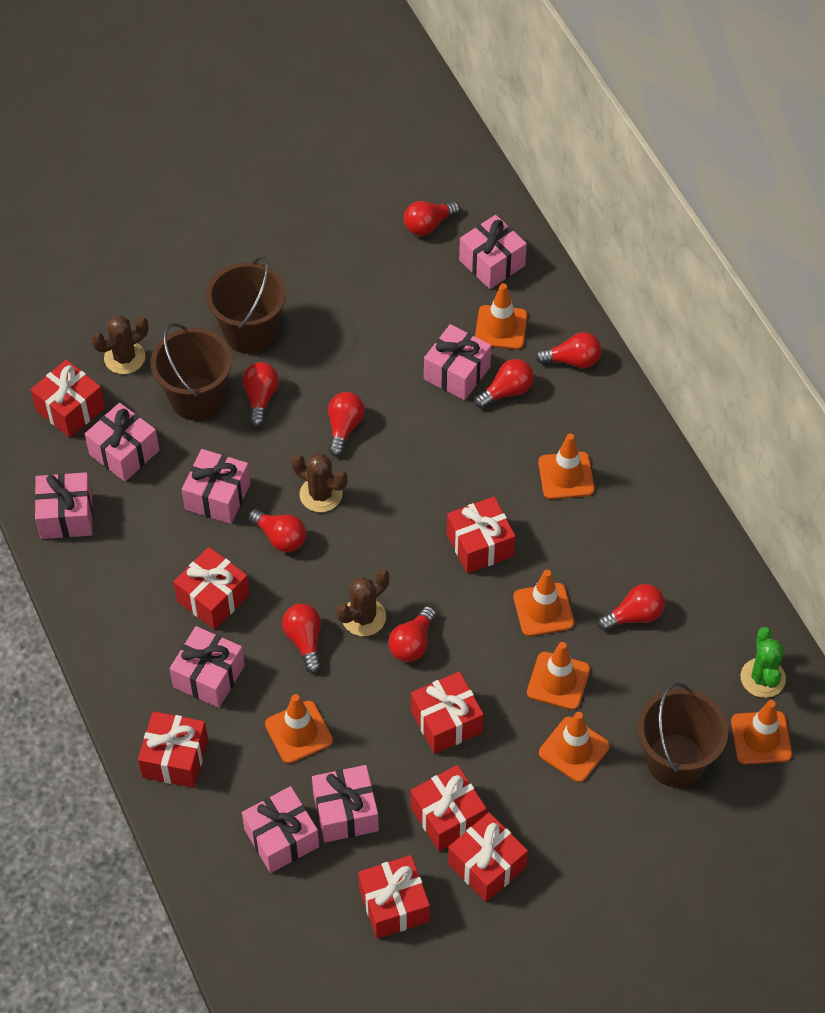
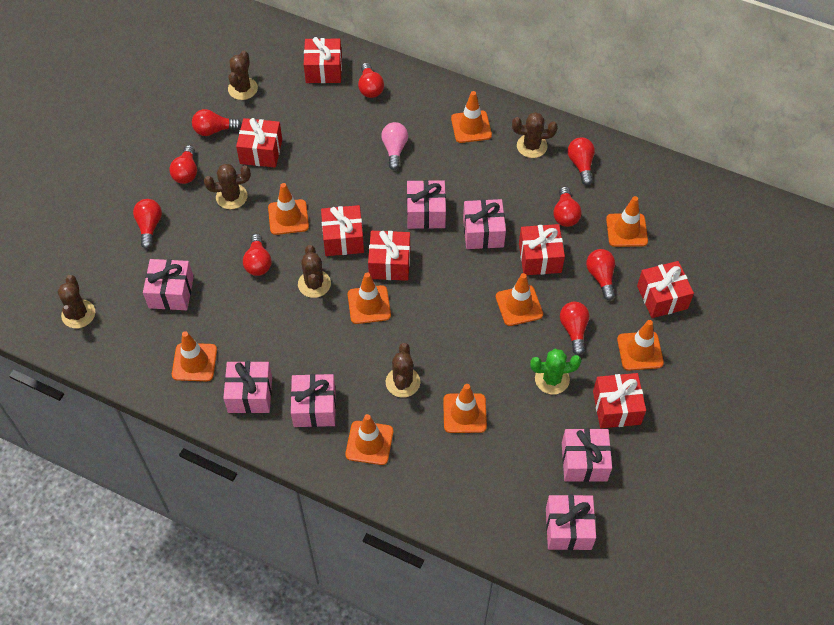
brown bucket: [150,323,232,420] [206,256,286,354] [637,682,728,787] = 3 -> none = 0
brown cactus: [91,315,148,374] [292,453,347,512] [336,569,389,636] = 3 -> [57,275,95,328] [204,164,251,209] [228,51,258,100] [298,245,331,298] [386,343,420,398] [512,112,558,158] = 6
orange traffic cone: [265,694,333,764] [475,283,527,350] [513,570,574,636] [527,642,590,710] [538,433,595,499] [539,712,610,782] [731,700,792,764] = 7 -> [172,331,217,381] [268,183,309,235] [345,414,393,465] [348,272,391,324] [443,384,487,433] [451,91,492,143] [496,273,543,326] [606,196,648,247] [617,320,664,371] = 9
pink gift: [35,472,93,539] [85,403,159,482] [169,626,245,708] [182,449,250,524] [242,786,319,873] [312,765,379,843] [424,324,491,400] [459,215,527,289] = 8 -> [143,259,194,310] [223,361,272,413] [291,374,336,427] [407,180,446,229] [463,199,506,249] [546,495,596,550] [562,428,612,482] = 7
pink light bulb: none = 0 -> [381,122,408,170] = 1
red gift: [31,360,105,438] [138,711,208,788] [173,547,250,630] [358,855,430,939] [411,671,484,754] [411,765,487,851] [447,496,516,574] [448,812,528,902] = 8 -> [236,118,282,167] [304,37,342,83] [321,205,364,256] [368,231,410,281] [519,224,565,275] [593,373,646,428] [637,261,694,318] = 7

